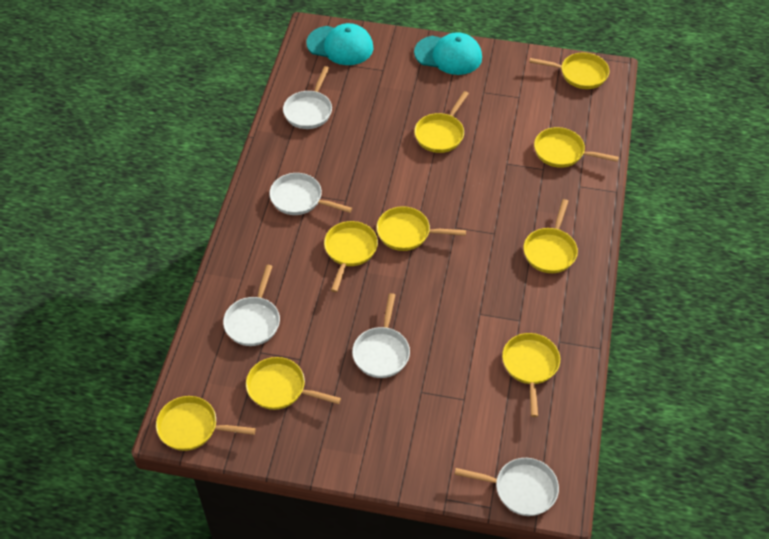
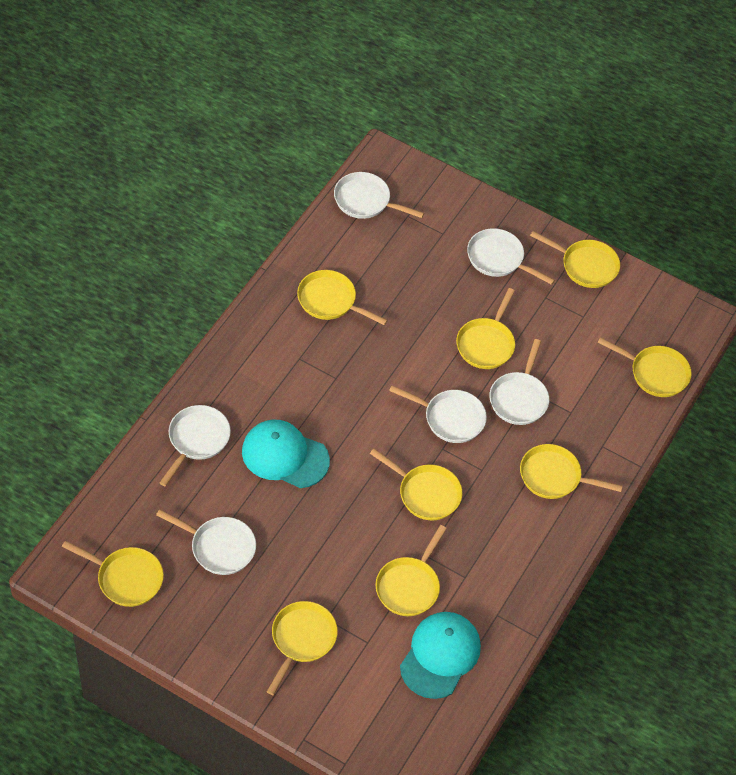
white pan: [223,265,280,346] [269,173,352,215] [283,66,332,129] [352,293,410,378] [454,458,559,516] = 5 -> [156,509,256,575] [160,405,231,486] [334,172,424,219] [389,385,487,443] [467,228,555,285] [489,339,549,425] = 6

